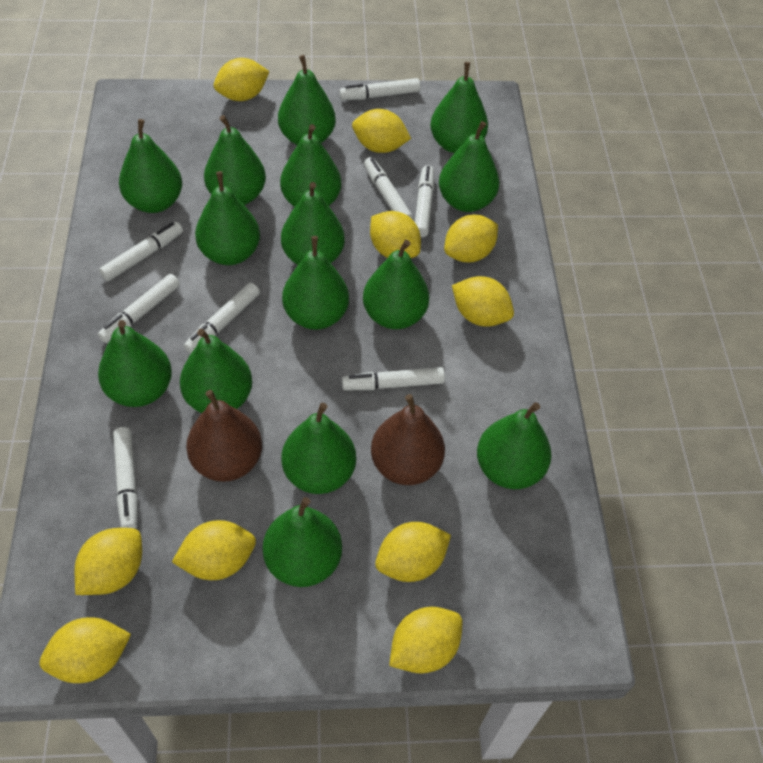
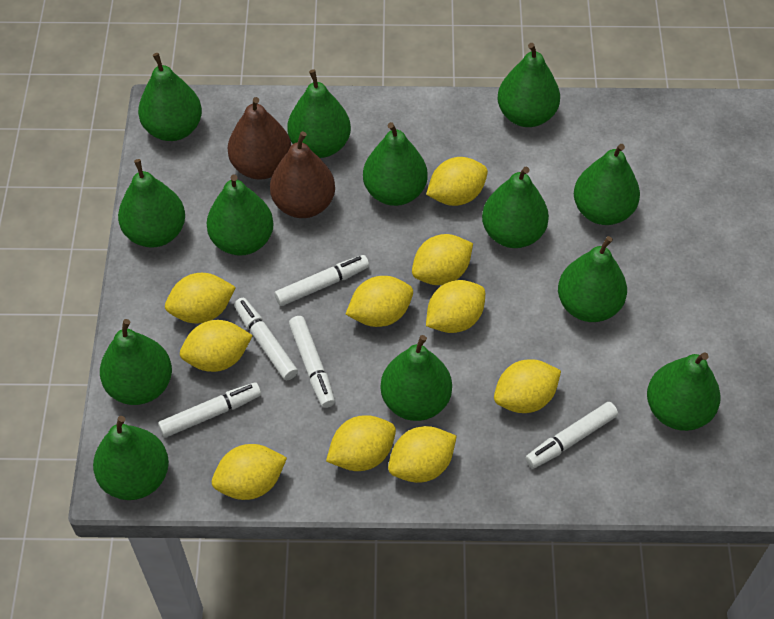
green pear: [98,320,172,407] [119,119,182,213] [180,329,252,413] [195,171,260,265] [204,115,266,205] [263,497,342,587] [278,55,336,145] [280,124,341,207] [281,182,345,265] [282,236,349,330] [282,403,356,494] [363,240,429,329] [430,62,488,153] [439,121,499,212] [477,402,551,489] = 15 -> [93,416,169,500] [100,319,172,405] [118,159,185,248] [138,53,202,141] [207,175,274,256] [287,69,351,158] [363,122,428,206] [380,335,452,421] [482,167,549,248] [497,43,560,127] [558,236,627,322] [574,144,640,225] [647,352,721,431] = 13
white marker: [98,274,180,343] [99,222,183,281] [113,427,138,529] [184,283,260,354] [339,78,420,100] [342,367,445,390] [364,157,413,219] [415,165,434,238] = 8 -> [158,382,261,437] [234,298,298,380] [274,255,369,306] [289,316,335,408] [525,402,618,469] = 5

